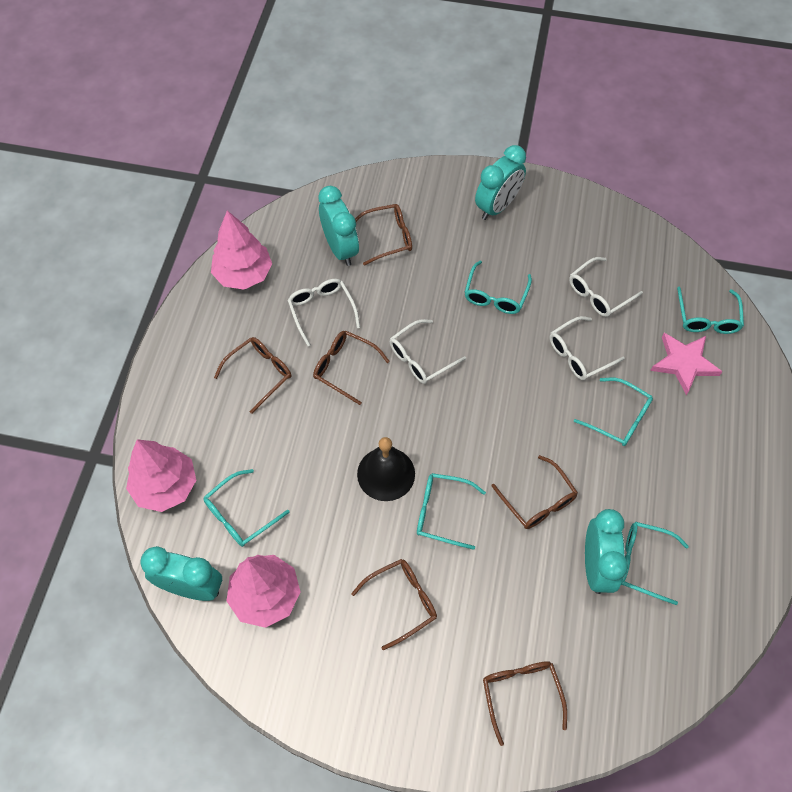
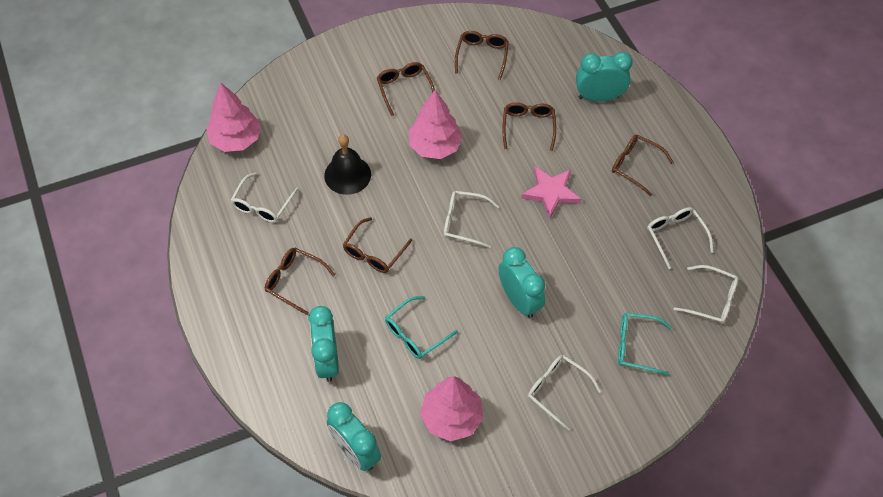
turquoise glasses: [203,469,290,547] [417,473,486,550] [464,261,532,314] [574,378,653,446] [621,522,689,605] [677,287,744,334] = 6 -> [385,296,458,359] [618,313,672,375] = 2
white glasses: [287,279,360,346] [390,319,466,384] [550,316,625,380] [569,257,643,317] = 4 -> [230,172,299,223] [444,191,499,248] [528,355,601,431] [647,207,714,269] [674,265,738,324] = 5

